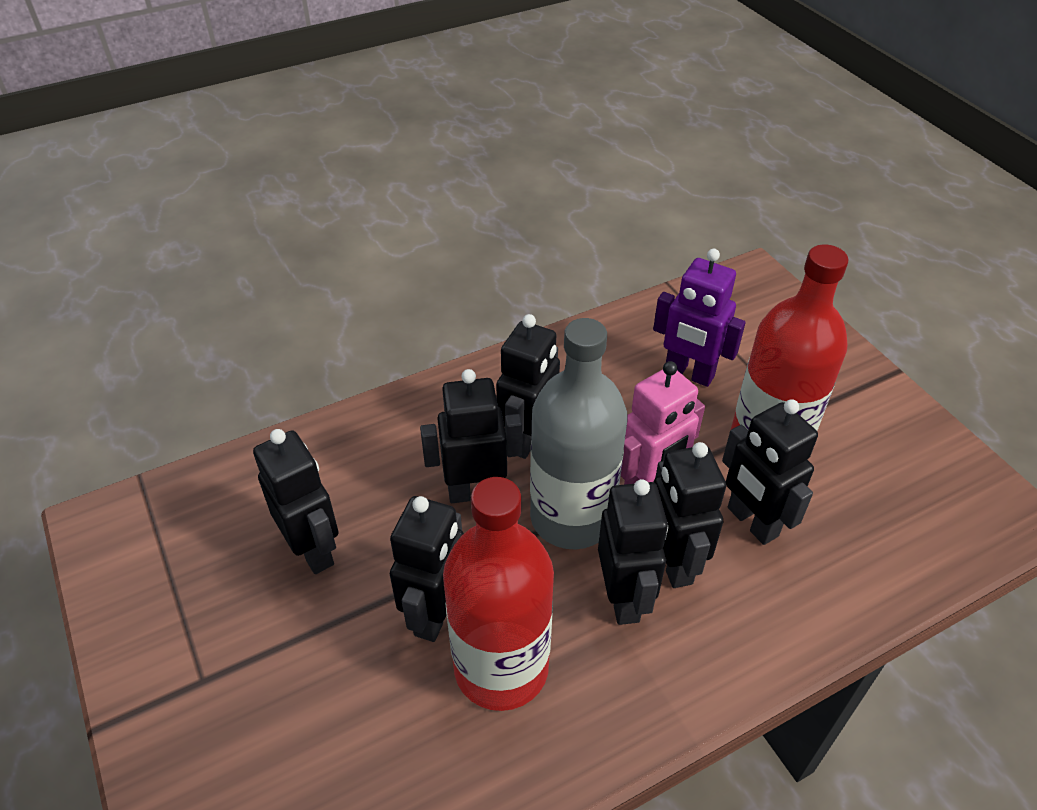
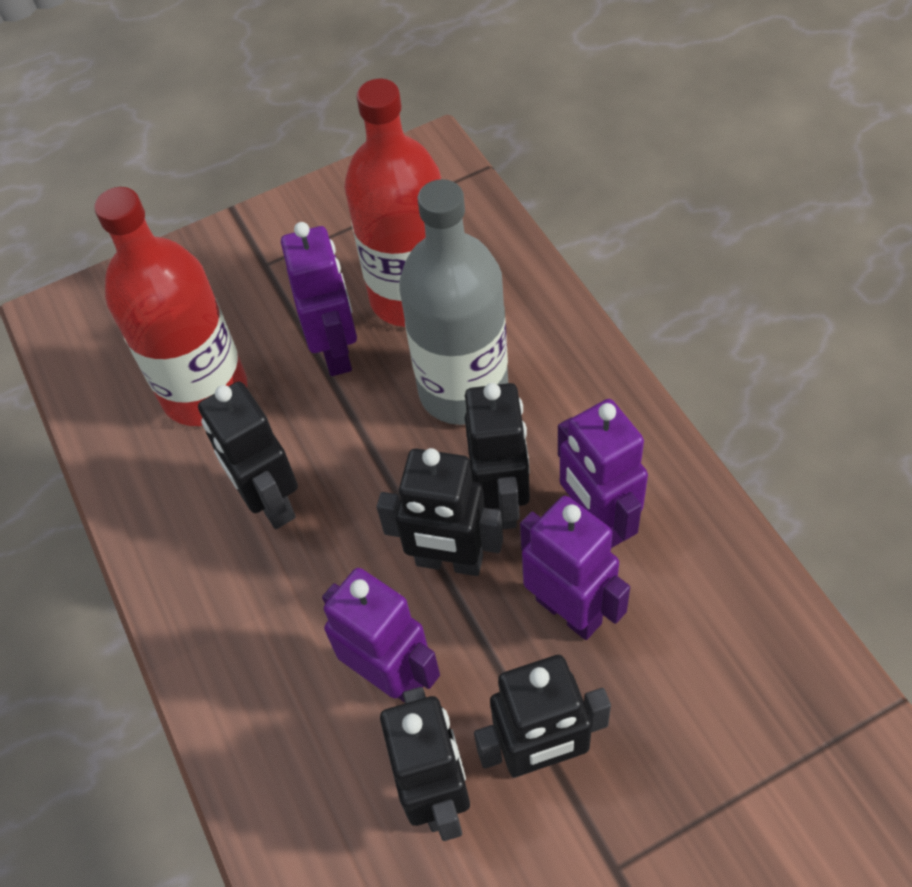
black robot: [253,429,339,574] [390,496,464,642] [420,369,522,503] [496,314,560,459] [598,479,668,625] [654,442,726,588] [722,399,818,545] = 7 -> [198,382,298,529] [377,448,503,576] [380,687,470,841] [465,383,530,530] [474,655,611,778] = 5
pink robot: [621,361,705,485] = 1 -> none = 0
purple robot: [653,249,746,387] = 1 -> [281,222,357,376] [322,568,440,703] [520,496,630,640] [558,399,648,548] = 4

